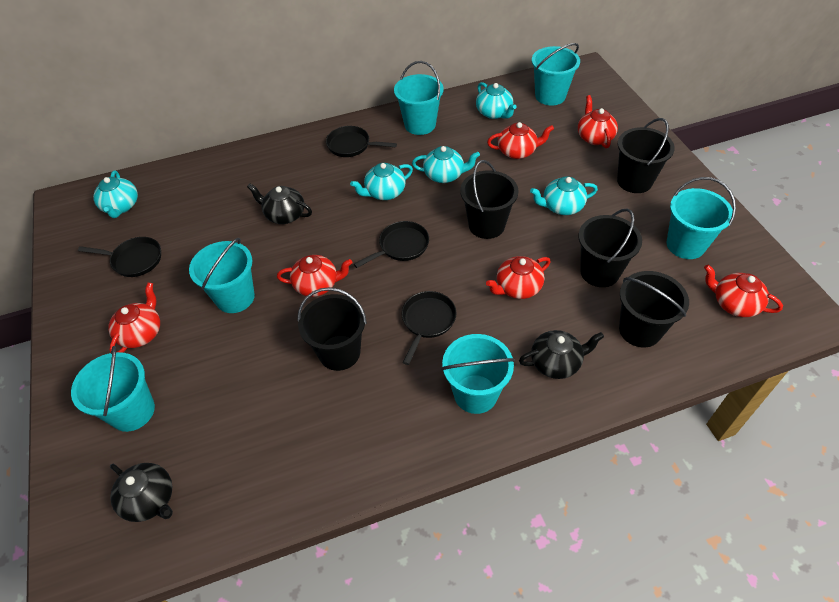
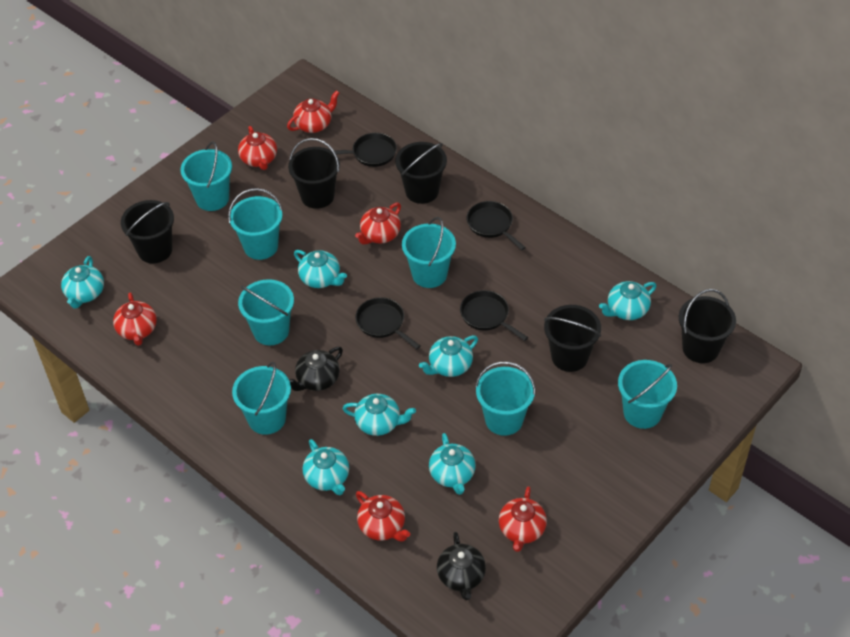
black teapot: [110,463,173,522] [247,183,312,224] [519,330,604,379] = 3 -> [289,347,343,391] [437,532,486,600] = 2
turquoise bucket: [71,346,155,432] [189,238,255,313] [394,61,443,135] [441,334,515,414] [532,43,580,106] [667,177,736,259] = 6 -> [180,141,232,211] [228,188,283,260] [232,362,291,435] [238,279,294,345] [402,217,456,288] [475,361,536,436] [618,360,677,429] = 7
turquoise teapot: [93,170,138,218] [350,163,413,200] [412,146,480,183] [476,82,516,119] [530,176,598,215] = 5 -> [61,256,104,309] [294,250,347,288] [303,439,349,495] [343,394,416,436] [419,335,478,377] [429,433,476,495] [599,281,657,320] = 7

